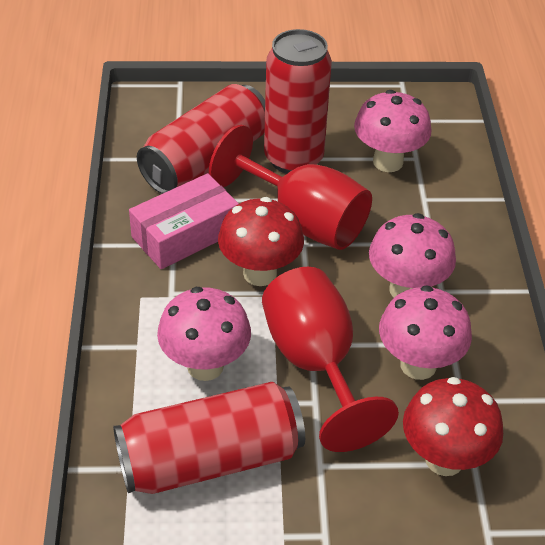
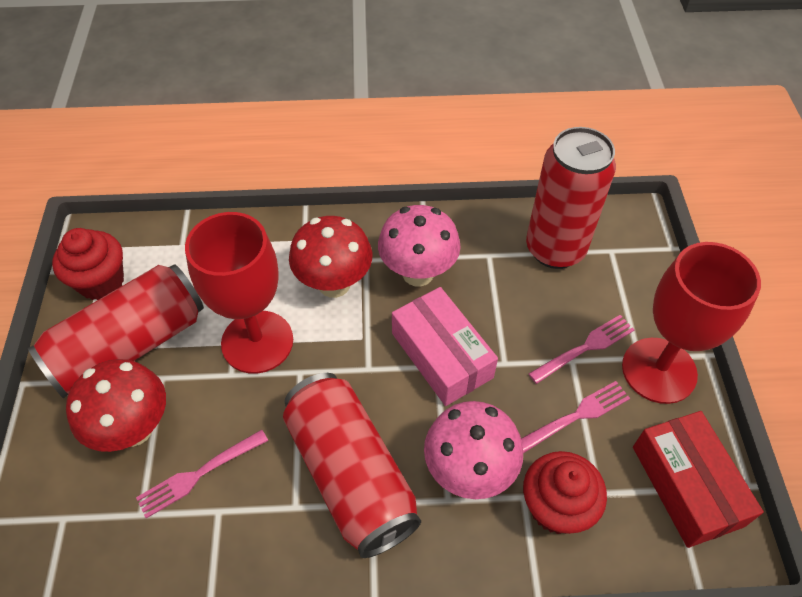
pink fork: none = 0 -> [136,430,268,518] [521,381,630,453] [529,315,634,384] = 3
pink mushroom: [157,287,251,381] [354,90,432,172] [369,213,456,297] [379,285,472,380] = 4 -> [378,205,460,286] [424,401,523,499] = 2
red box: none = 0 -> [633,411,764,548] = 1
red cupcake: none = 0 -> [52,228,124,300] [523,451,607,534] = 2

